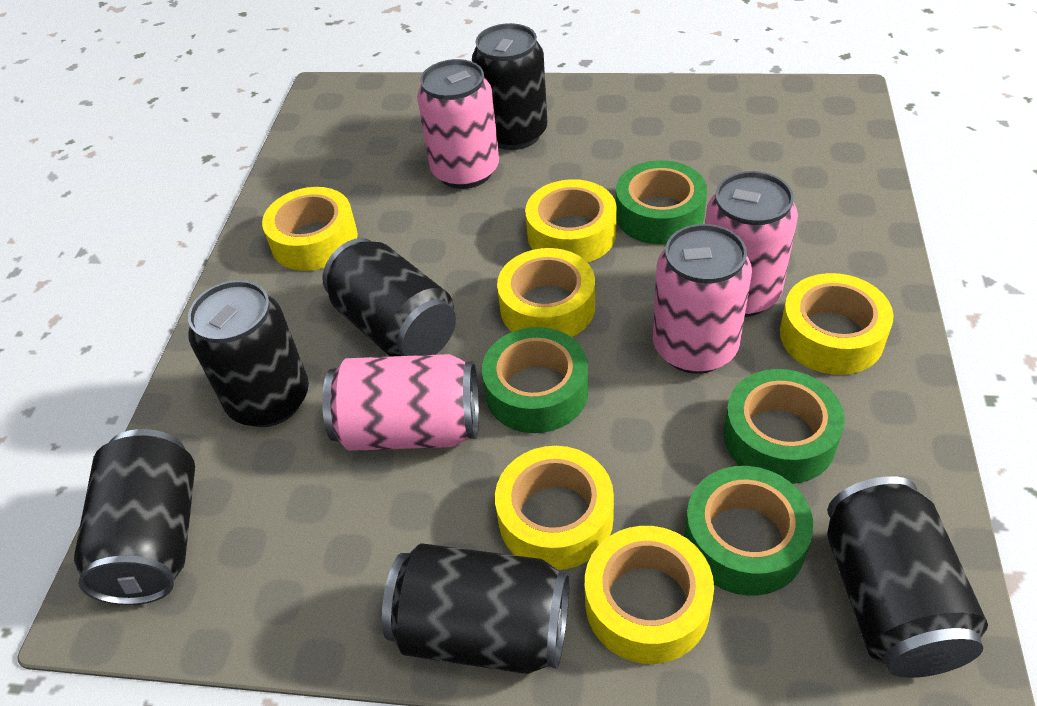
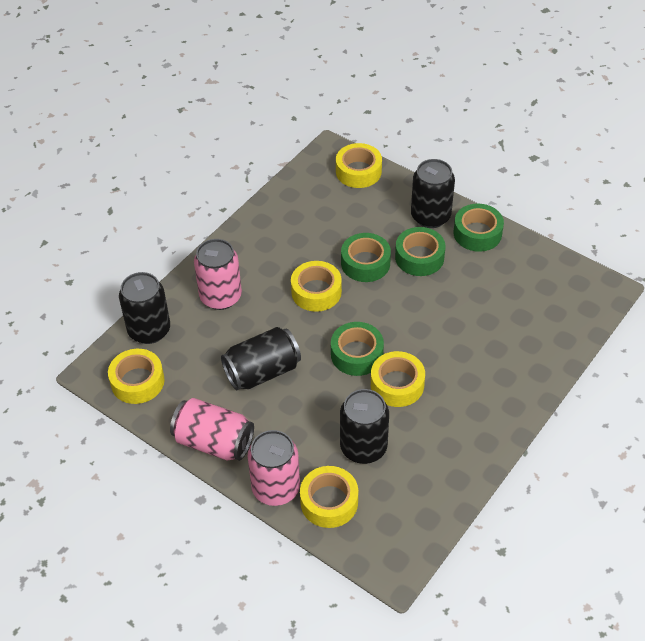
black can: [74,429,195,605] [188,280,309,427] [322,238,456,357] [382,543,570,674] [472,23,547,150] [827,476,988,678] = 6 -> [119,272,170,344] [221,327,301,390] [340,389,389,464] [411,159,455,228] = 4
pink can: [322,354,479,451] [417,59,499,189] [653,224,752,374] [705,171,798,317] = 4 -> [170,398,254,461] [194,239,242,310] [248,430,300,506] = 3
yellow tape: [262,187,358,271] [495,446,614,570] [497,248,595,337] [525,179,617,263] [585,526,714,664] [780,273,894,375] = 6 -> [108,349,164,404] [291,261,342,312] [300,466,358,528] [336,143,382,188] [371,351,425,407] = 5

